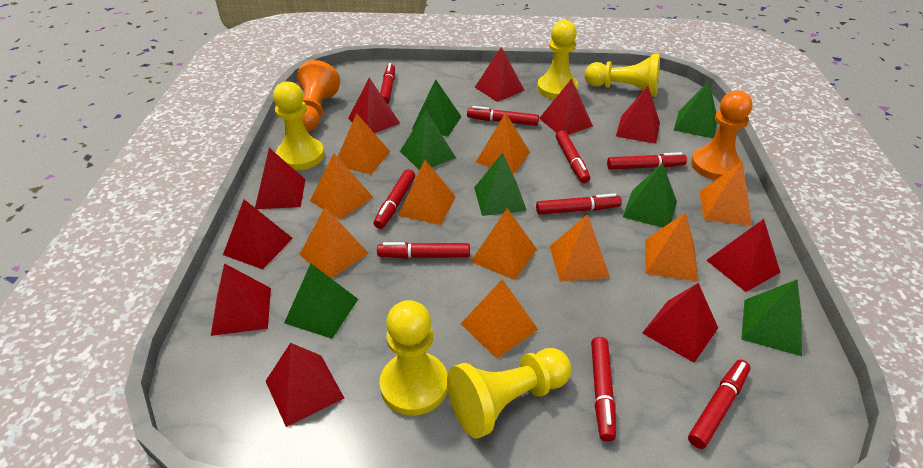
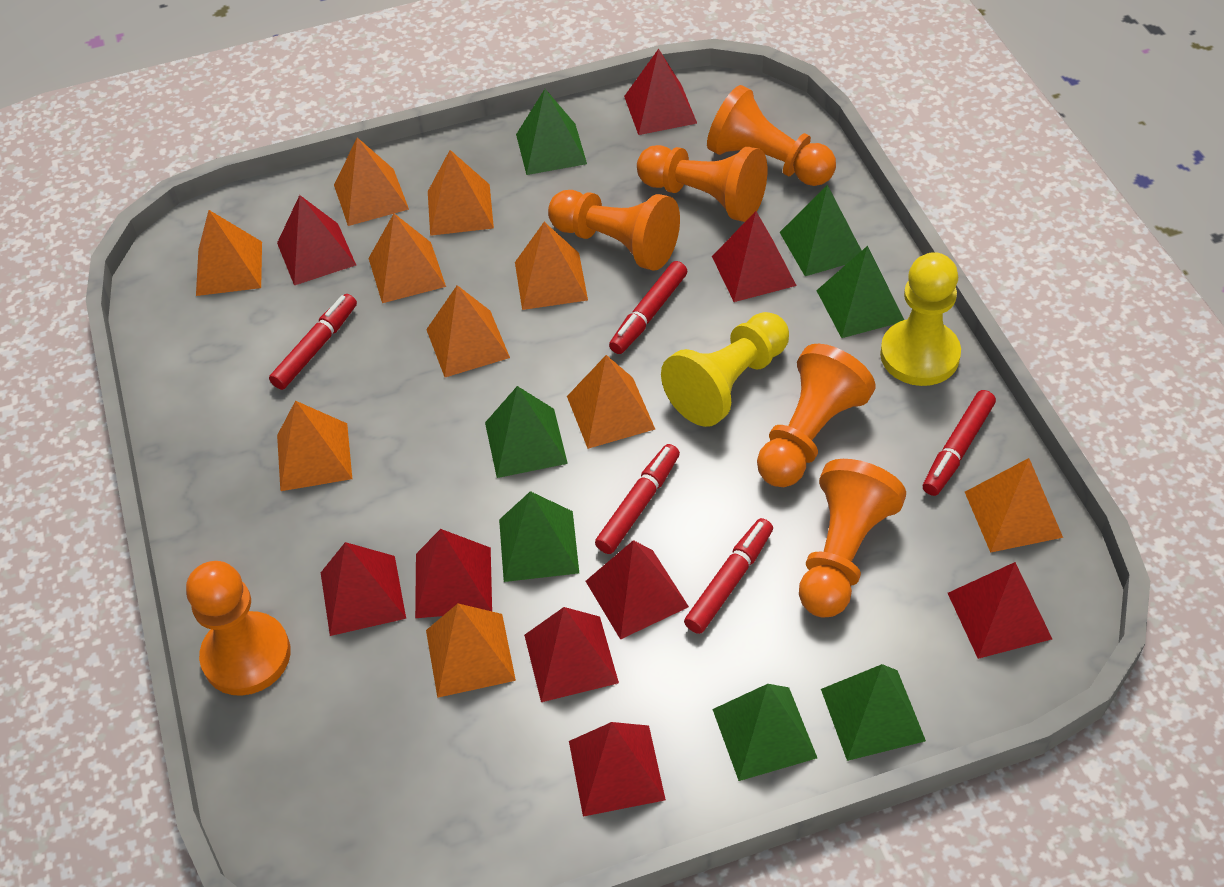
orange pawn: [297,60,340,132] [691,90,753,180] = 2 -> [186,561,291,696] [548,190,680,271] [637,145,767,222] [707,85,836,186] [757,344,876,487] [799,459,906,617] = 6
red marker: [374,169,415,229] [377,242,470,259] [380,63,395,104] [467,106,539,126] [536,194,622,215] [556,130,590,183] [591,337,616,442] [607,152,687,170] [688,360,750,449] = 9 -> [269,294,357,390] [595,444,680,554] [609,261,687,354] [684,518,773,634] [923,390,996,496] = 5
red pyramid: [211,263,271,336] [223,199,292,269] [255,148,306,209] [266,343,345,427] [348,77,400,133] [475,47,525,102] [539,79,593,135] [616,86,660,144] [642,283,718,363] [706,219,781,292] = 10 -> [277,195,356,285] [321,542,406,636] [415,529,492,618] [524,607,619,702] [569,722,666,817] [586,540,689,640] [624,49,697,135] [712,211,797,302] [948,562,1052,659] = 9
yellow pawn: [273,81,324,170] [380,300,448,416] [447,348,572,439] [537,20,578,99] [585,54,660,97] = 5 -> [661,312,789,427] [880,252,961,386] = 2

